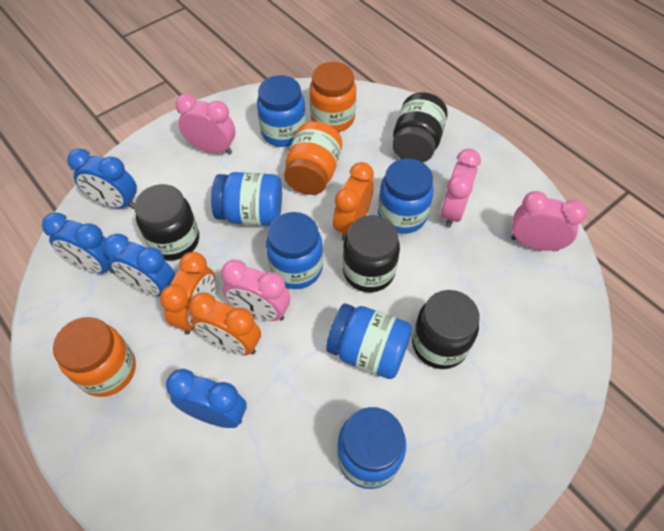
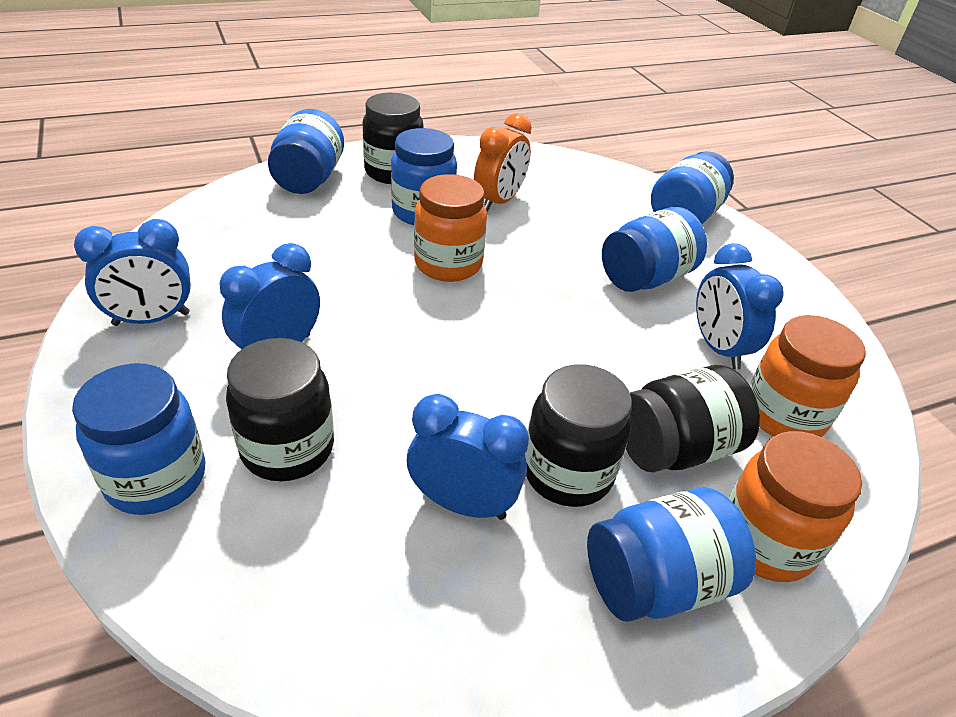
orange clock: [160,252,216,335] [189,292,261,356] [333,162,374,241] = 3 -> [474,113,532,212] = 1
pink clock: [175,94,235,154] [221,260,290,321] [440,148,481,228] [511,191,587,251] = 4 -> none = 0

